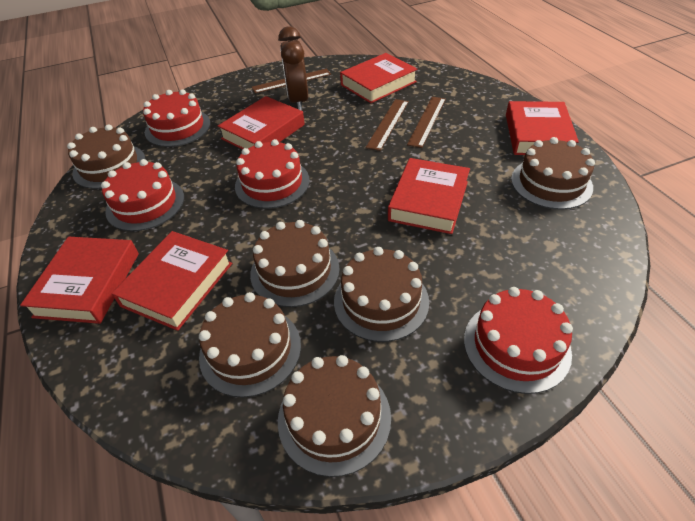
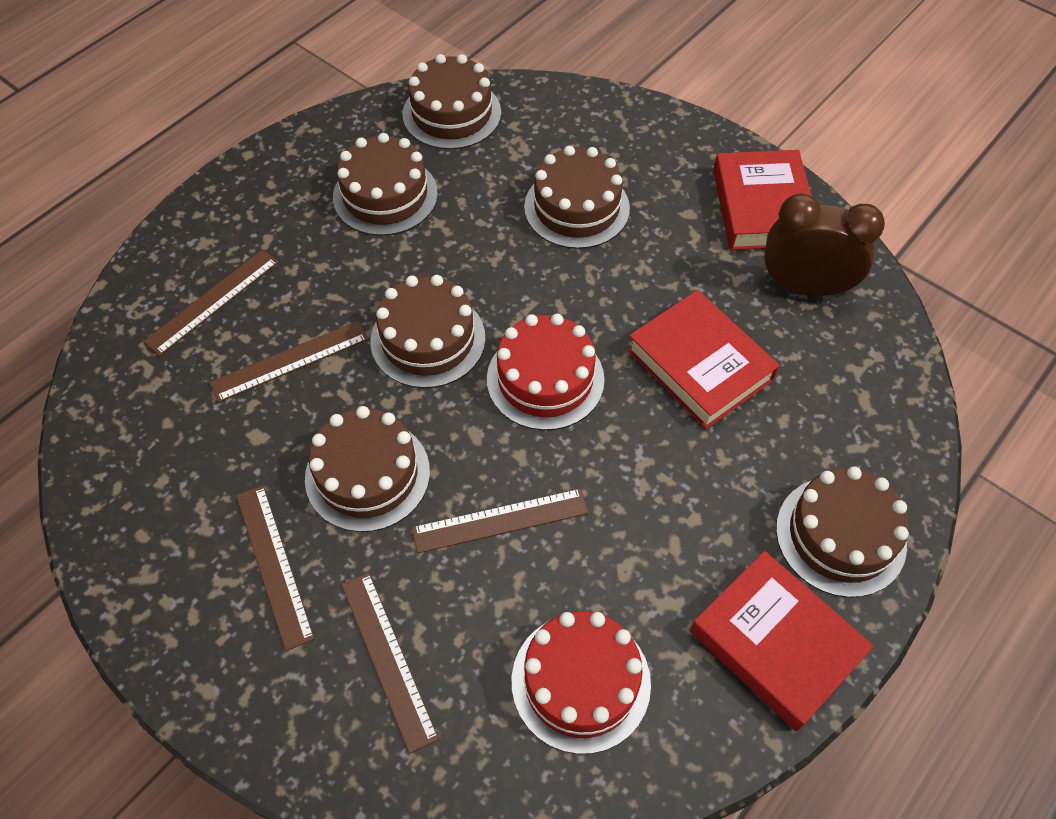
brown ruler: [252,69,331,94] [366,99,409,151] [407,97,446,148] = 3 -> [143,249,279,356] [209,321,369,403] [236,485,315,651] [341,572,439,754] [412,488,589,553] = 5
red book: [20,237,139,324] [111,231,232,331] [218,96,305,150] [340,53,417,103] [388,158,470,234] [506,101,579,155] = 6 -> [627,290,780,429] [690,551,874,731] [713,150,812,250] = 3
red cake: [101,159,184,231] [143,89,211,147] [235,139,310,209] [464,287,573,394] = 4 -> [487,314,605,431] [512,611,651,754] = 2

